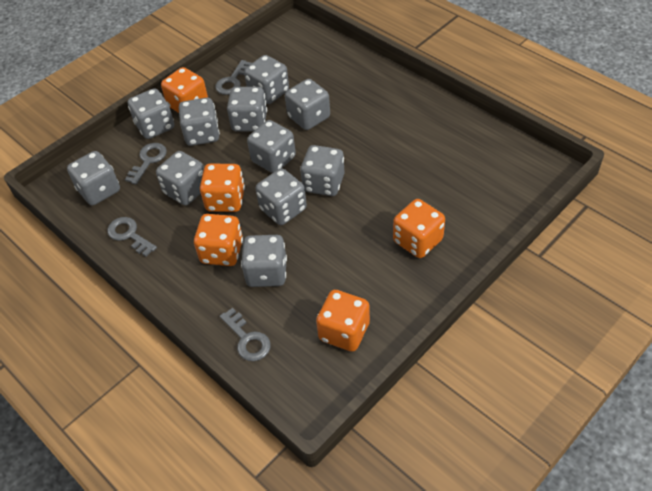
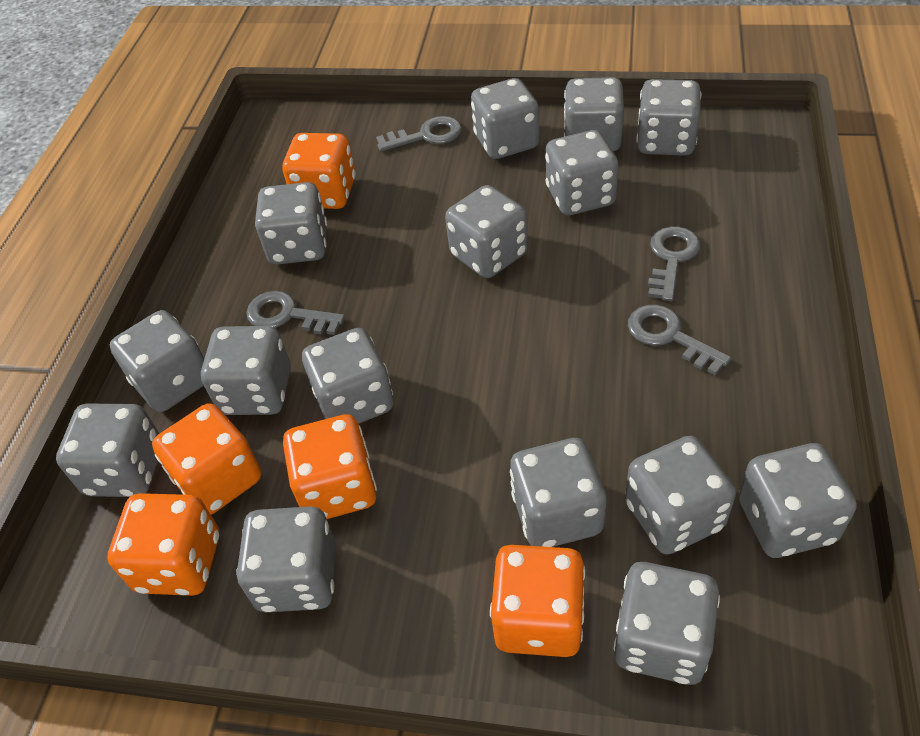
grey dice: [67,151,120,205] [128,88,174,139] [156,151,204,205] [179,98,220,146] [227,87,267,132] [241,235,287,287] [244,55,289,104] [247,120,296,173] [256,168,307,225] [285,79,330,130] [300,145,345,196] = 11 -> [56,404,160,497] [110,310,204,412] [201,326,291,415] [236,506,336,612] [255,182,327,265] [302,328,394,424] [445,185,528,278] [471,78,540,159] [510,438,607,547] [545,130,619,215] [564,77,624,151] [614,562,720,685] [625,436,736,555] [636,79,701,156] [738,443,857,558] = 15

